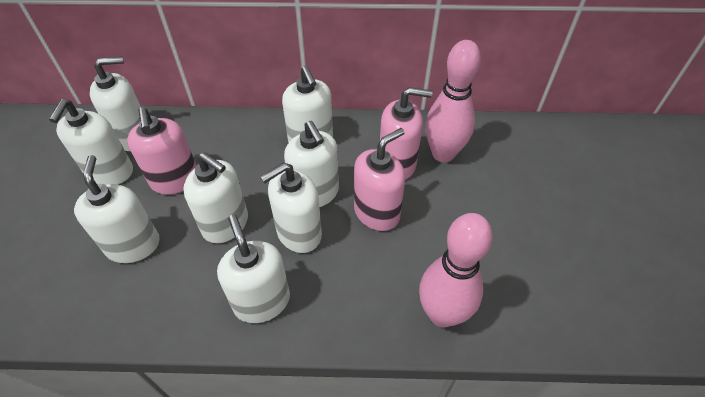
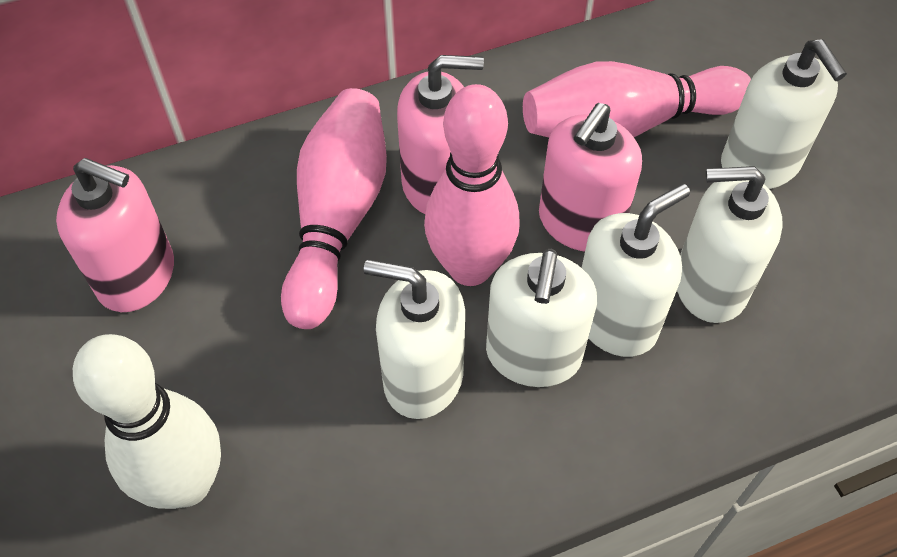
pink bowling pin: [419,213,493,327] [425,40,481,163] = 2 -> [281,88,387,329] [424,84,520,286] [523,61,751,137] = 3
white bowling pin: none = 0 -> [73,334,221,509] = 1
white soap dispenser: [49,99,133,185] [74,155,160,263] [90,56,141,151] [183,152,248,243] [217,214,290,323] [260,162,322,253] [282,66,333,143] [284,121,339,207] = 8 -> [364,260,465,419] [486,249,597,387] [582,184,690,357] [677,166,783,323] [721,39,847,189] = 5

